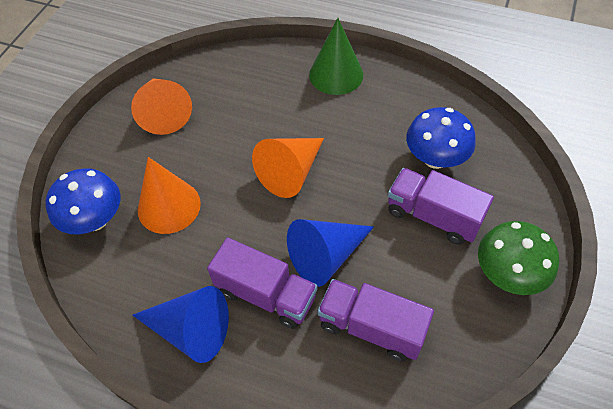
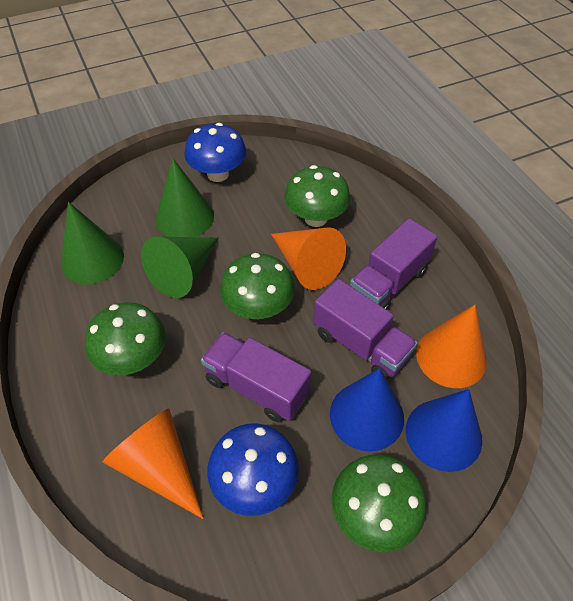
green cone: [309,18,363,95] = 1 -> [61,202,124,284] [141,237,218,298] [156,159,214,237] = 3
green mushroom: [478,221,559,295] = 1 -> [85,302,166,375] [220,253,295,319] [284,165,350,227] [331,454,426,552] = 4

